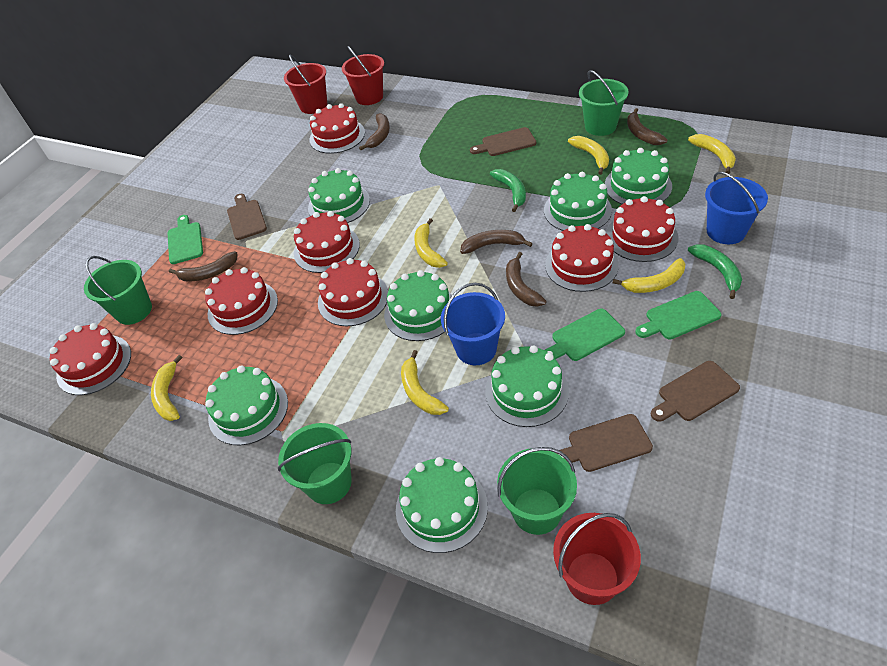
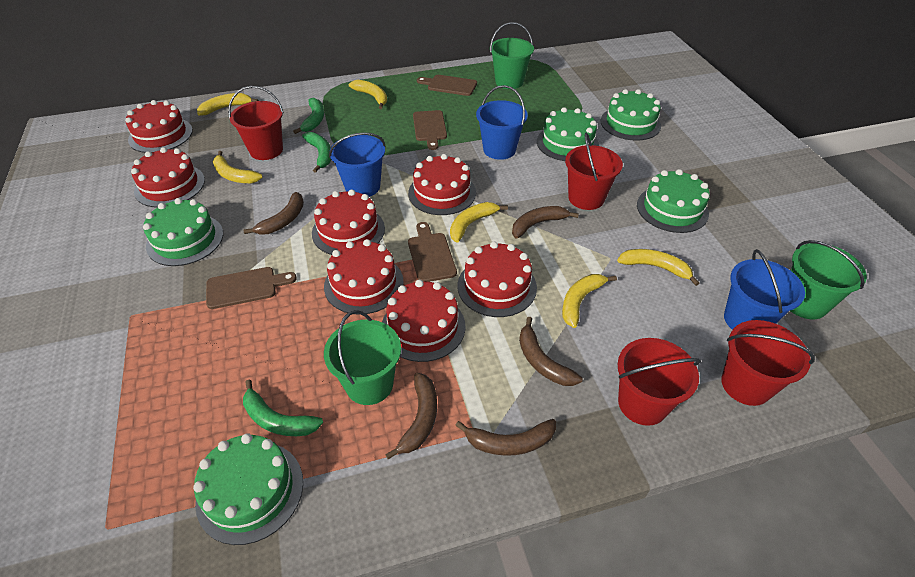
blue bucket: [441,283,505,365] [705,172,768,244] = 2 -> [329,132,386,197] [476,85,528,160] [724,249,805,330] = 3
green banana: [490,169,526,212] [688,244,742,299] = 2 -> [243,380,323,436] [293,98,324,134] [302,132,331,173] = 3
green bucket: [84,256,152,325] [278,423,352,504] [497,447,577,535] [579,70,629,136] = 4 -> [324,310,401,405] [490,22,534,89] [790,240,867,319] = 3
green cake: [205,366,288,445] [308,168,370,223] [384,270,452,341] [396,457,488,553] [485,345,569,427] [544,172,612,231] [605,148,672,204] = 7 -> [143,198,223,266] [193,433,303,545] [537,107,599,161] [601,89,661,141] [637,169,710,233] = 5
green cutting board: [168,215,203,264] [544,309,625,361] [635,291,722,340] = 3 -> none = 0
red bucket: [284,55,327,114] [342,46,384,105] [553,513,641,605] = 3 -> [228,86,284,160] [565,133,623,210] [618,338,701,426] [721,320,815,406] = 4

